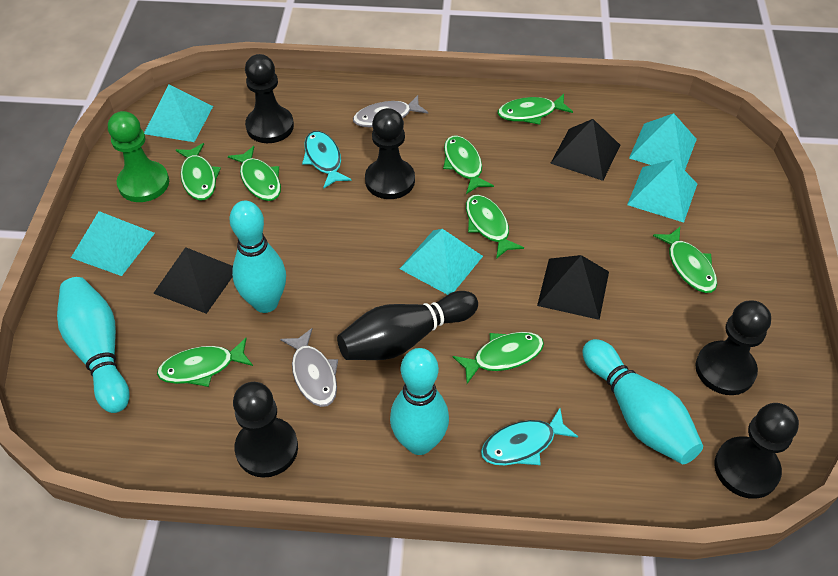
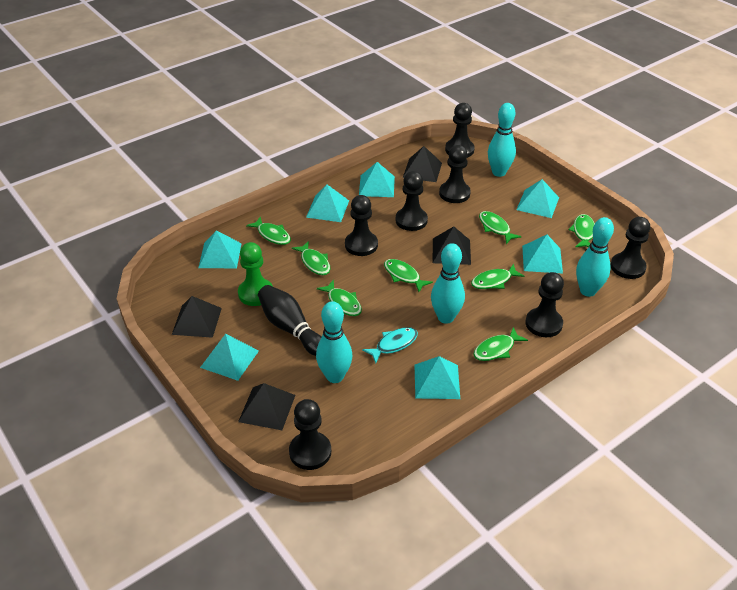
black pawn: [233,382,298,478] [245,54,294,143] [365,108,415,199] [696,300,771,395] [714,403,799,499] = 5 -> [289,399,331,470] [345,195,378,256] [396,171,428,231] [439,145,471,203] [445,103,475,158] [526,272,564,337] [611,217,650,279] = 7
black pyramid: [153,247,233,314] [537,255,609,320] [550,119,620,181] = 3 -> [172,296,222,338] [238,383,295,430] [403,146,442,182] [433,226,471,265] = 4
grey fish: [280,328,338,407] [353,95,428,127] = 2 -> none = 0
turquoise fish: [302,131,352,189] [481,408,578,465] = 2 -> [362,327,418,363] = 1
turquoise pyramid: [71,211,155,276] [144,85,213,142] [400,229,483,295] [627,159,698,223] [629,113,697,170] = 5 -> [198,230,242,268] [200,334,259,381] [306,184,349,222] [359,162,395,197] [414,356,460,399] [516,179,559,218] [522,235,563,273] = 7

